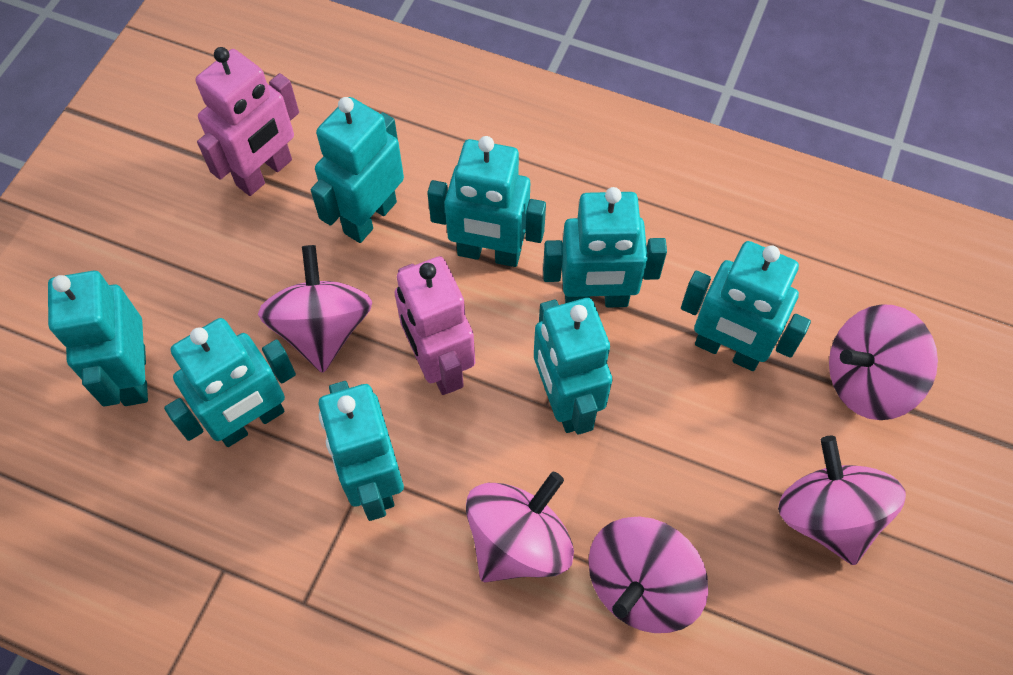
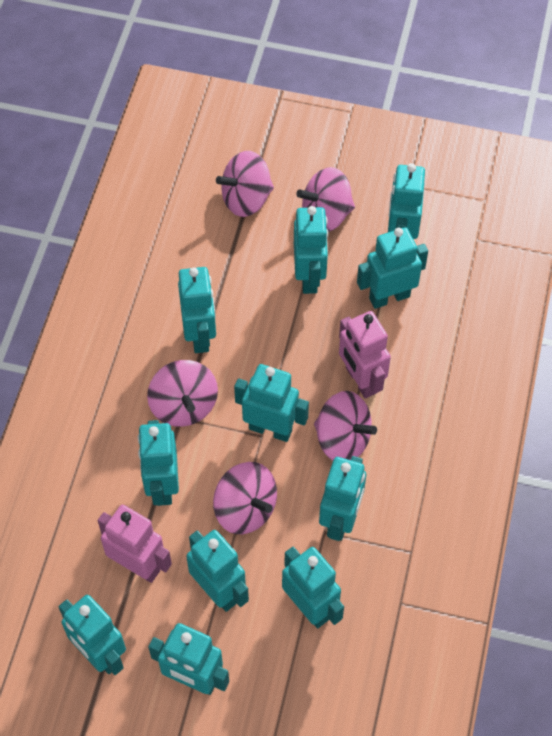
turquoise robot: [48,271,148,407] [164,318,296,447] [311,97,404,243] [318,381,404,521] [427,136,546,267] [534,298,612,435] [543,187,667,307] [681,241,811,371] = 8 -> [59,595,126,675] [138,420,179,506] [148,623,229,695] [178,267,216,353] [186,530,249,612] [234,364,309,442] [282,547,344,628] [294,206,328,294] [319,456,366,541] [357,227,428,309] [388,163,425,239] = 11

